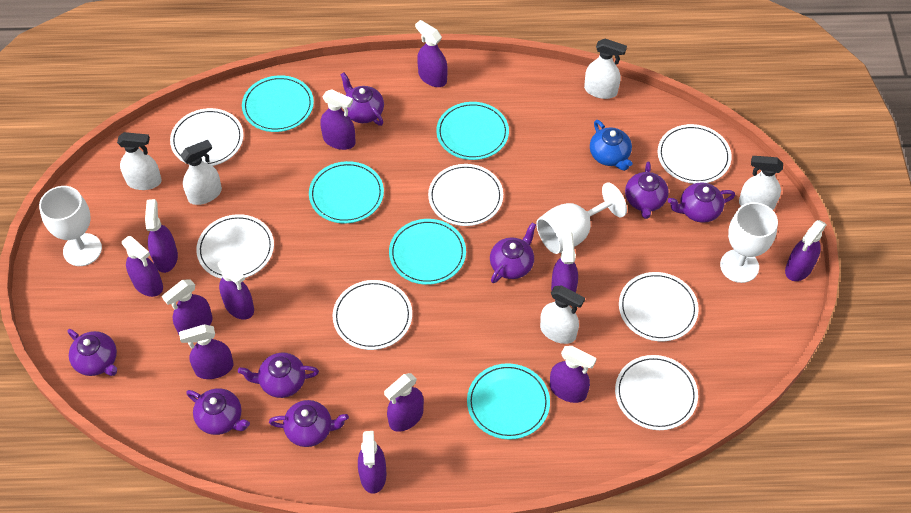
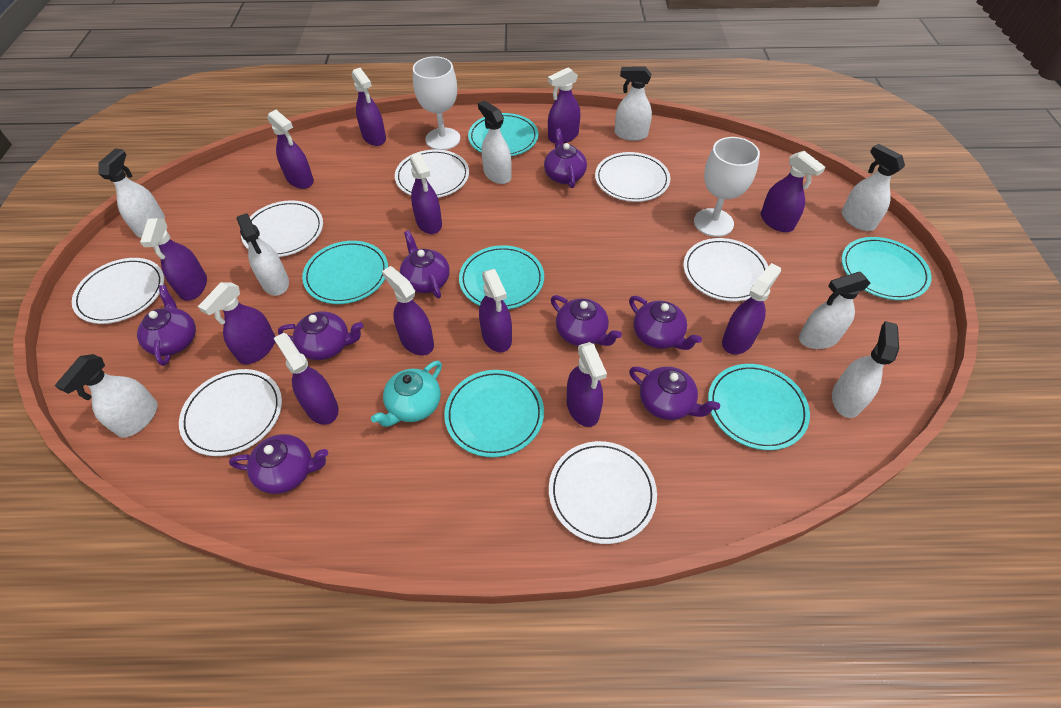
blue teapot: [590,120,632,171] = 1 -> none = 0
turquoise plate: [242,75,314,132] [309,161,384,223] [389,219,466,285] [436,102,509,160] [467,363,550,439] = 5 -> [302,241,388,304] [444,370,544,457] [459,245,544,309] [468,113,538,156] [708,364,810,450] [841,237,932,300] = 6
turquoise teapot: none = 0 -> [371,360,442,427] = 1
white goblet: [39,186,102,266] [536,182,627,254] [720,202,778,283] = 3 -> [413,56,460,150] [694,137,760,237] = 2
white spray bottle: [117,132,162,190] [180,140,222,205] [540,285,585,344] [584,39,627,99] [739,156,783,210] = 5 -> [54,354,158,438] [98,148,165,237] [236,213,289,296] [478,100,512,184] [615,67,652,141] [799,272,871,349] [832,321,899,418] [842,144,905,231] = 8

